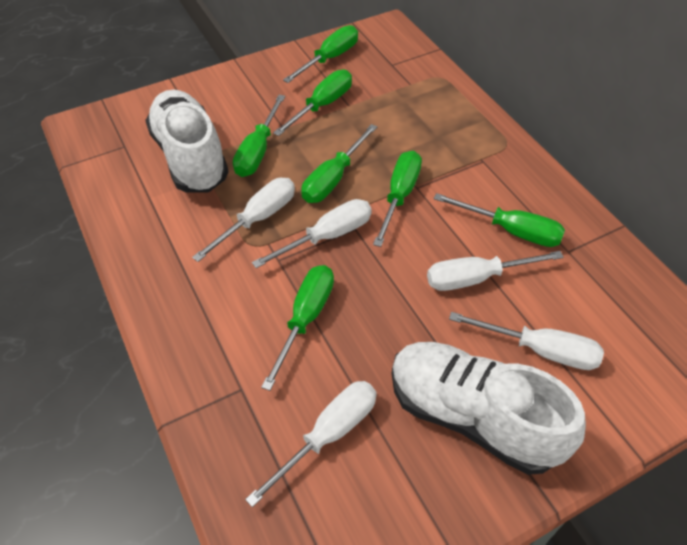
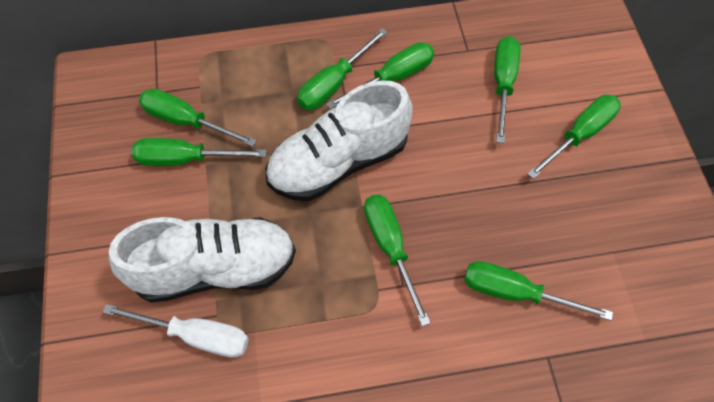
green screwdriver: [233,95,285,177] [261,265,334,391] [273,70,352,136] [283,25,358,83] [301,124,377,203] [373,151,422,247] [434,193,565,247] = 7 -> [132,138,267,166] [139,89,257,147] [297,28,388,110] [326,42,434,109] [364,195,431,326] [464,261,613,321] [494,36,520,143] [527,95,621,179] = 8
white screwdriver: [192,178,295,262] [245,381,377,507] [252,199,372,268] [427,251,564,291] [449,312,604,370] = 5 -> [103,304,249,358] = 1

